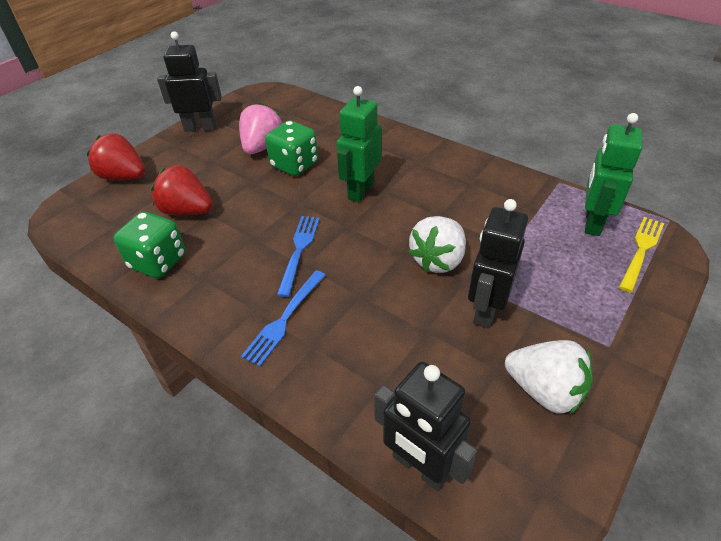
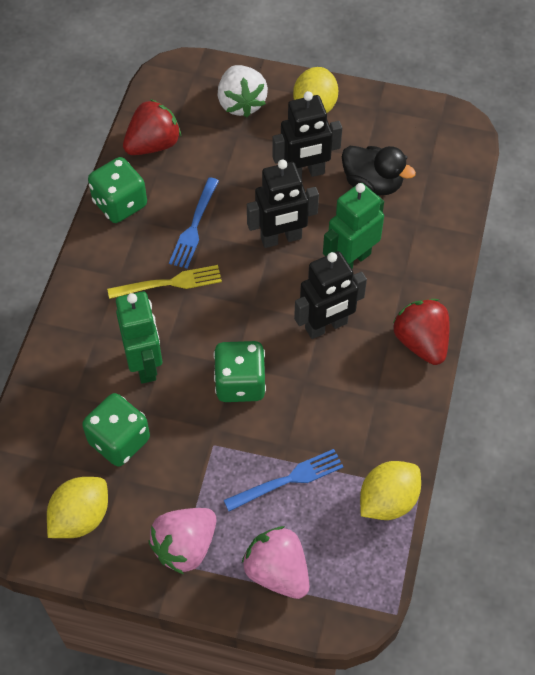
black duck: none = 0 -> [342,146,416,196] = 1
green dice: [113,211,185,278] [265,120,318,176] = 2 -> [82,393,150,467] [88,157,147,223] [214,341,266,402] = 3
pink strawberry: [239,103,283,154] = 1 -> [149,508,216,574] [242,526,309,599] = 2
white strawberry: [408,216,466,273] [505,340,593,414] = 2 -> [218,65,268,117] = 1
yellow lemon: none = 0 -> [47,477,108,538] [293,67,338,113] [360,461,421,520] = 3

